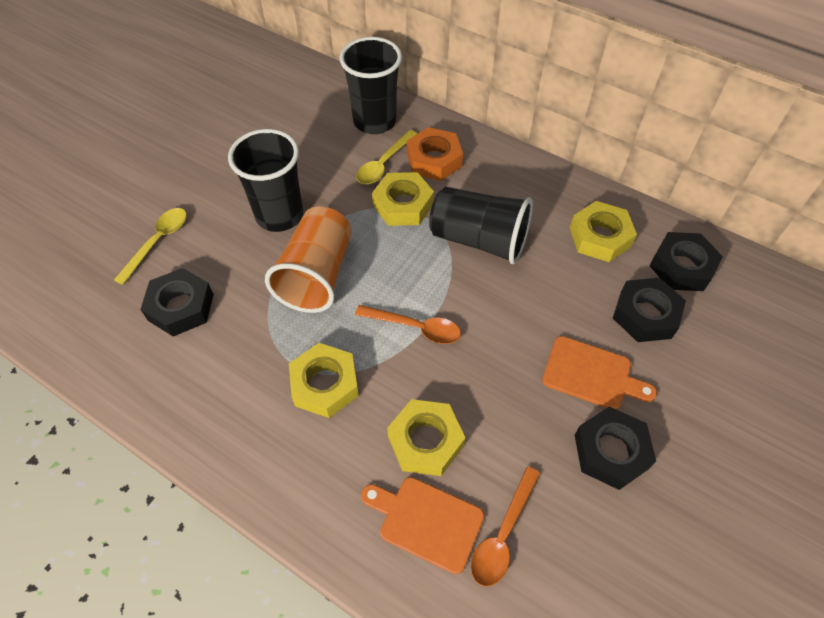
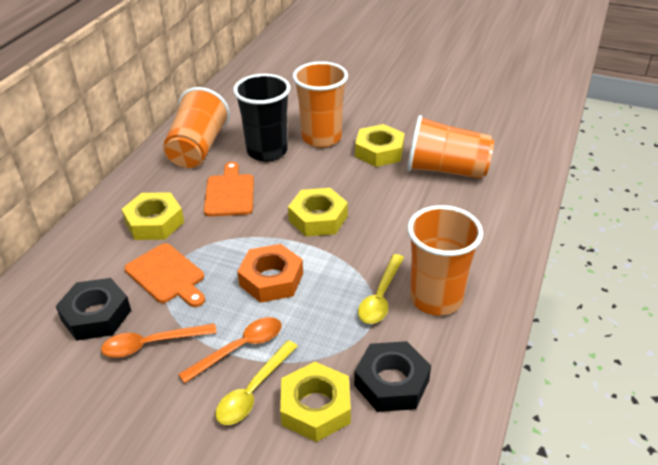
black cup: [228,129,303,232] [340,37,402,134] [429,187,533,264] = 3 -> [233,74,291,162] = 1
black nut: [140,268,214,336] [575,407,656,490] [613,278,686,342] [649,232,723,291] = 4 -> [56,278,131,341] [354,341,431,412] = 2
orange cup: [265,207,352,313] = 1 -> [163,87,230,168] [292,61,348,148] [407,115,494,179] [407,205,483,316] = 4

